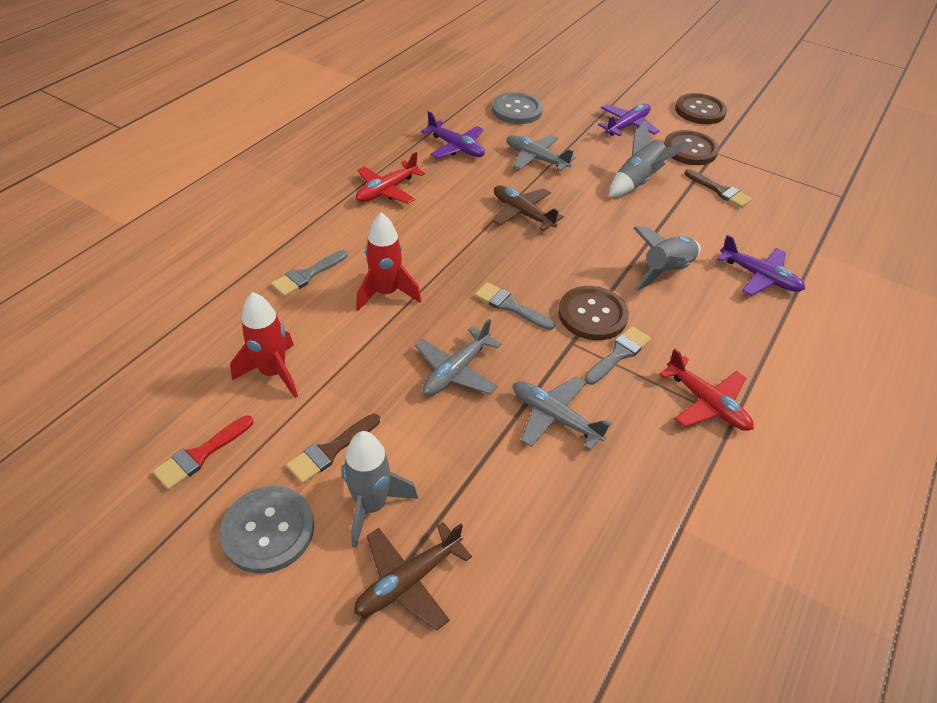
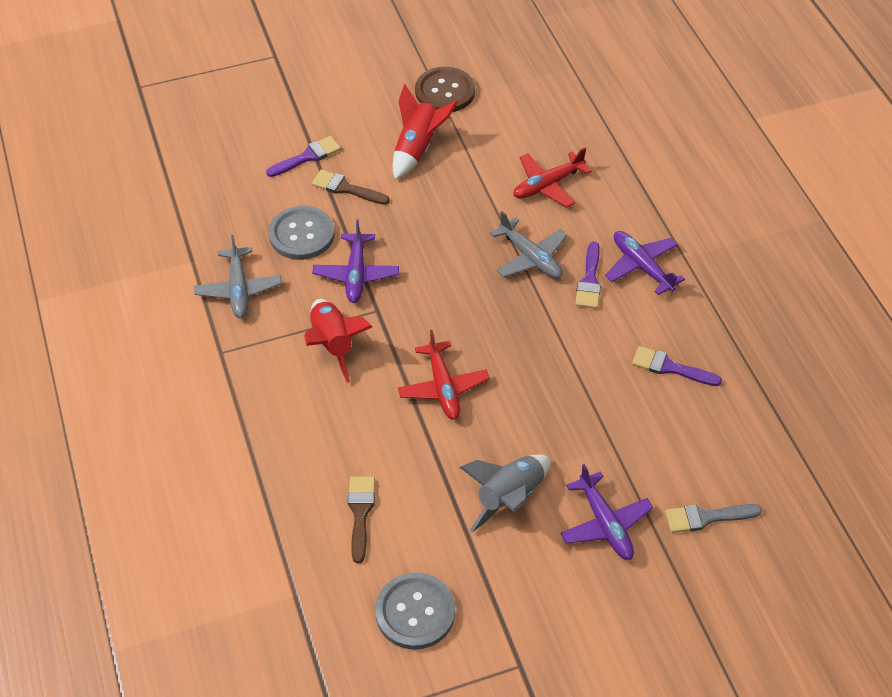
brown button: [558,286,629,340] [664,130,719,165] [675,93,727,124] = 3 -> [415,67,475,112] = 1
brown plane: [354,522,472,630] [492,185,564,231] = 2 -> none = 0
grey brush: [271,250,347,296] [475,282,555,330] [584,326,651,385] = 3 -> [665,504,762,533] = 1
grey plane: [415,319,502,396] [507,135,576,171] [513,377,612,451] = 3 -> [194,234,282,318] [490,211,567,279] = 2
grey rocket: [341,431,418,548] [609,120,688,197] [633,227,701,291] = 3 -> [459,454,551,532] = 1
purple brush: none = 0 -> [266,136,341,177] [575,242,601,309] [632,346,722,386] = 3
red brush: [153,415,253,490] = 1 -> none = 0

